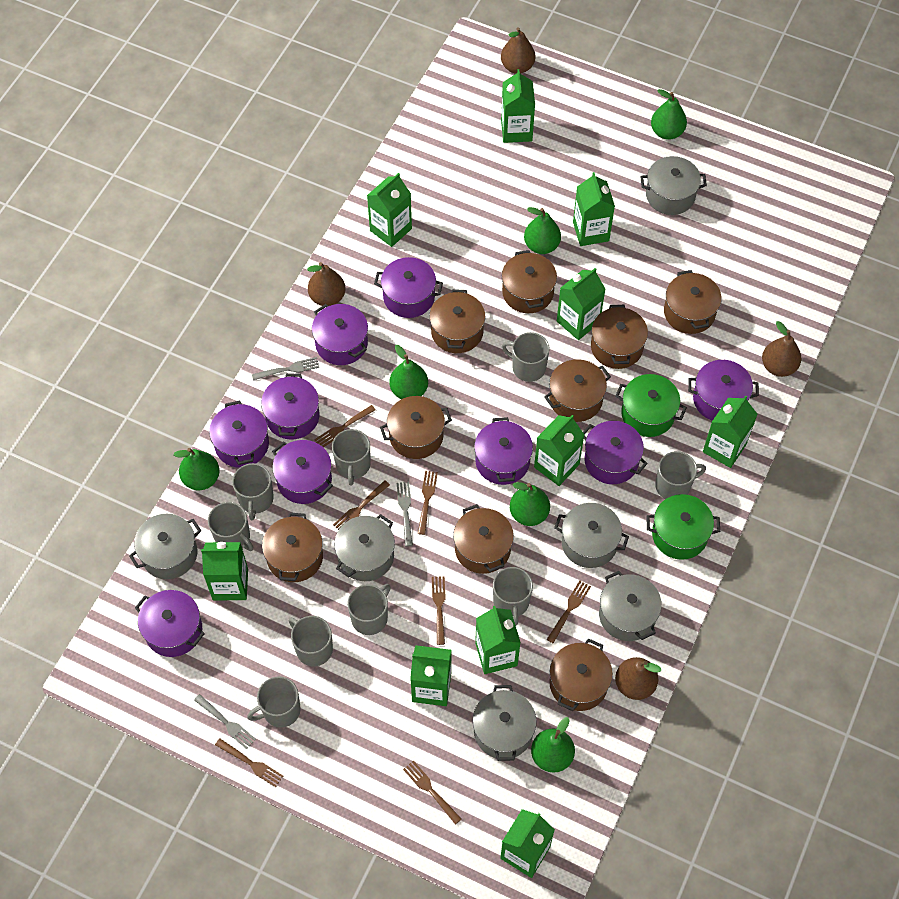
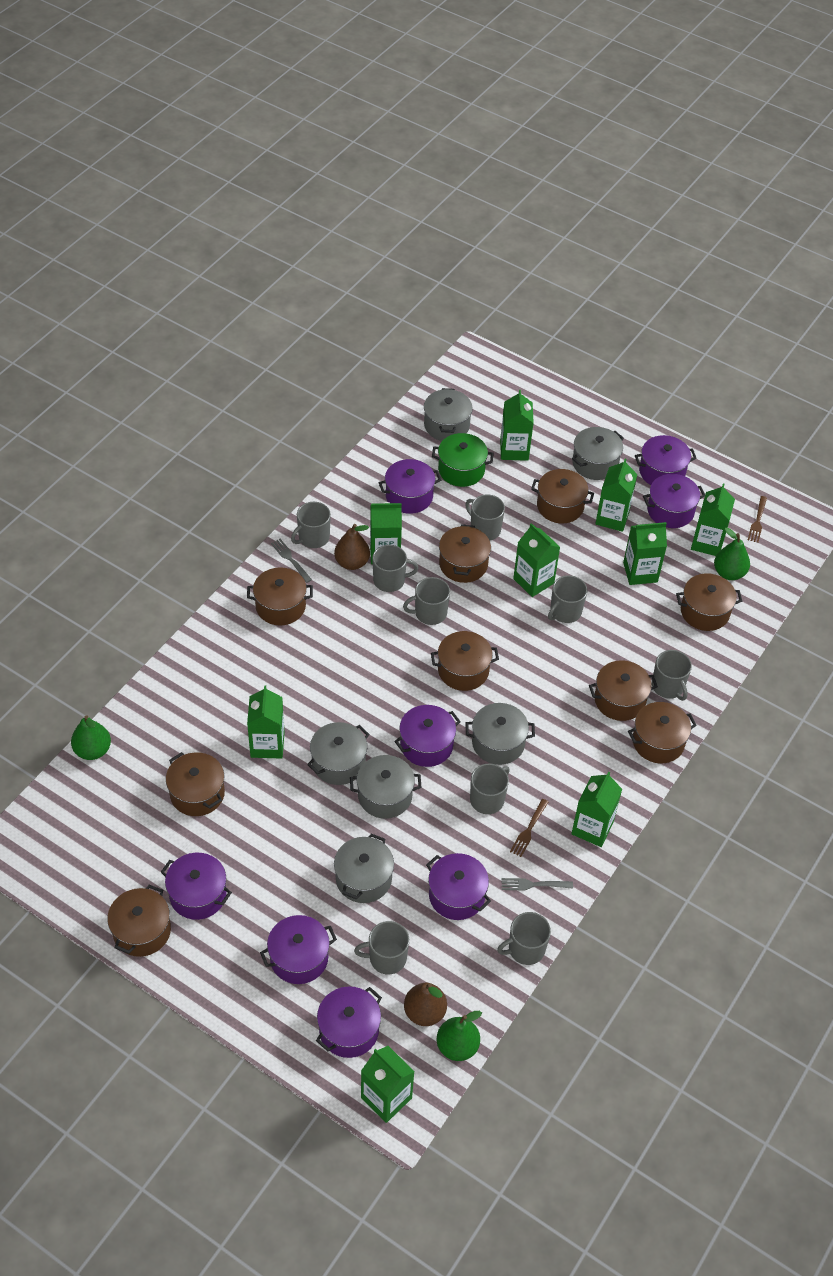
brown fork: [215,738,283,787] [314,405,376,447] [333,480,390,530] [403,760,461,825] [418,471,438,535] [432,576,446,645] [546,581,591,644] = 7 -> [510,799,548,857] [748,496,767,543] = 2
brown pear: [307,262,346,306] [501,27,535,74] [615,657,661,700] [762,321,801,377] = 4 -> [334,524,370,570] [404,983,447,1026] = 2
green carton: [201,542,248,600] [367,173,412,247] [410,645,452,706] [475,606,521,674] [500,809,555,878] [501,69,535,143] [534,415,584,486] [557,268,606,340] [573,172,615,246] [703,396,758,468] = 10 -> [247,685,285,759] [361,1046,415,1123] [370,502,402,564] [500,390,534,461] [513,523,560,597] [571,771,622,847] [595,459,638,532] [623,522,667,585] [691,484,735,556] = 9
green pear: [174,448,220,490] [389,345,428,399] [510,482,550,526] [524,207,561,254] [531,717,575,773] [651,89,687,140] = 6 -> [71,715,111,760] [437,1011,482,1061] [714,528,750,580] = 3
green pot: [616,374,687,437] [646,494,720,560] = 2 -> [432,433,494,487] = 1
grey fork: [194,694,256,749] [252,357,319,380] [397,482,413,546] = 3 -> [271,539,312,583] [501,878,573,891] = 2
purple pot: [135,590,205,657] [209,401,269,468] [261,373,319,440] [272,440,333,504] [312,304,368,365] [374,257,443,318] [474,417,533,485] [583,421,648,484] [688,360,759,421] = 9 -> [161,853,232,920] [260,915,337,984] [316,986,382,1058] [378,459,441,514] [394,705,461,767] [426,853,491,920] [635,435,697,485] [643,474,705,528] = 8

